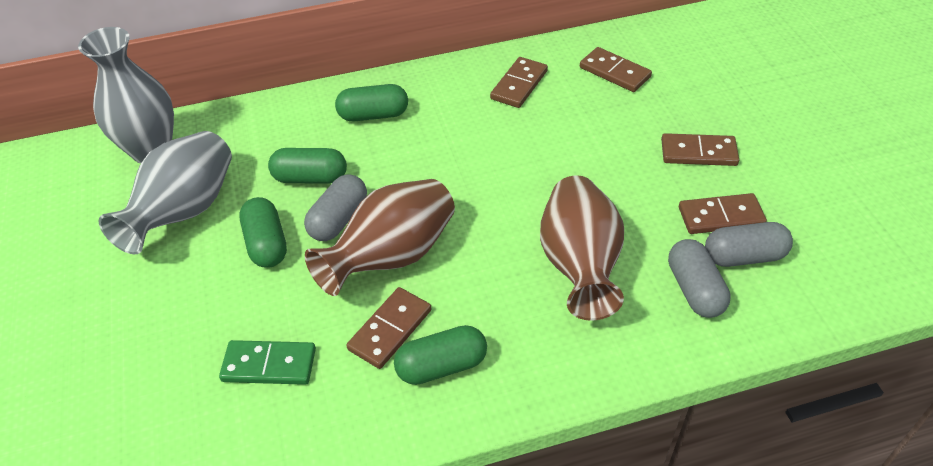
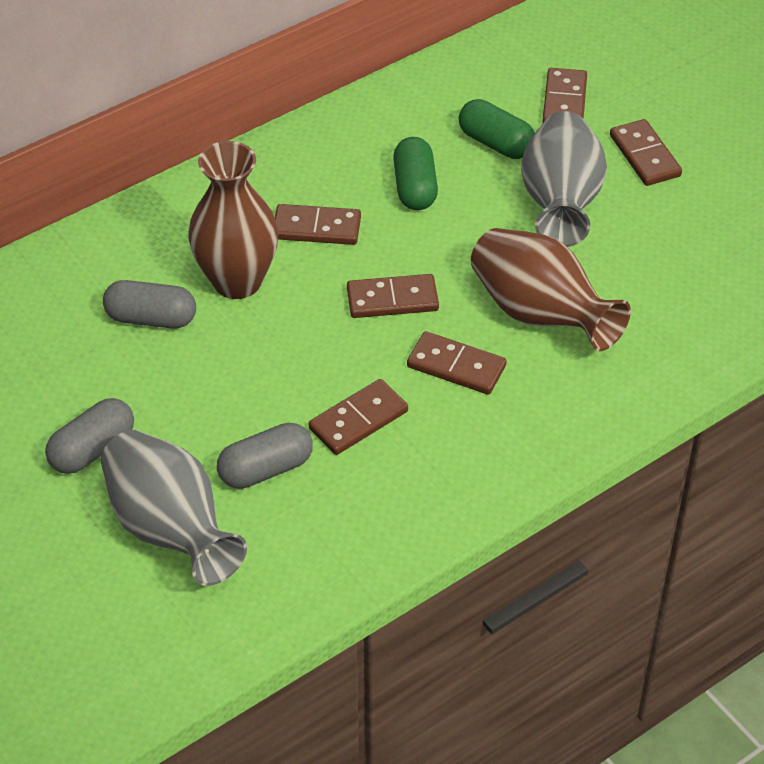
brown domino: [346,287,431,369] [490,57,548,108] [580,47,652,92] [661,133,739,166] [679,193,767,234] = 5 -> [275,204,361,245] [309,379,408,455] [347,274,439,318] [407,331,507,395] [542,68,587,123] [610,119,682,186] = 6
green capsule: [239,197,287,268] [268,148,347,184] [335,84,408,121] [394,325,487,385] = 4 -> [393,137,438,210] [459,99,535,159] = 2
green domino: [219,340,316,385] = 1 -> none = 0

